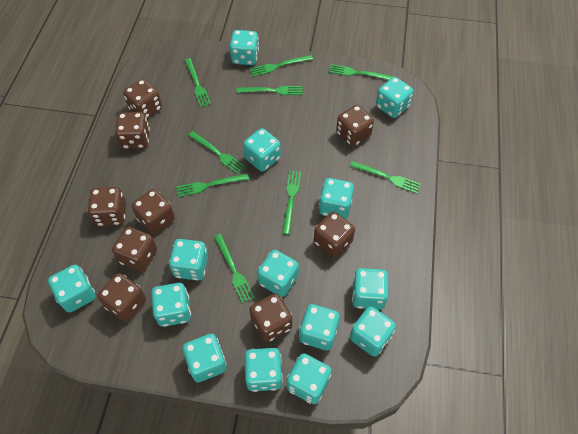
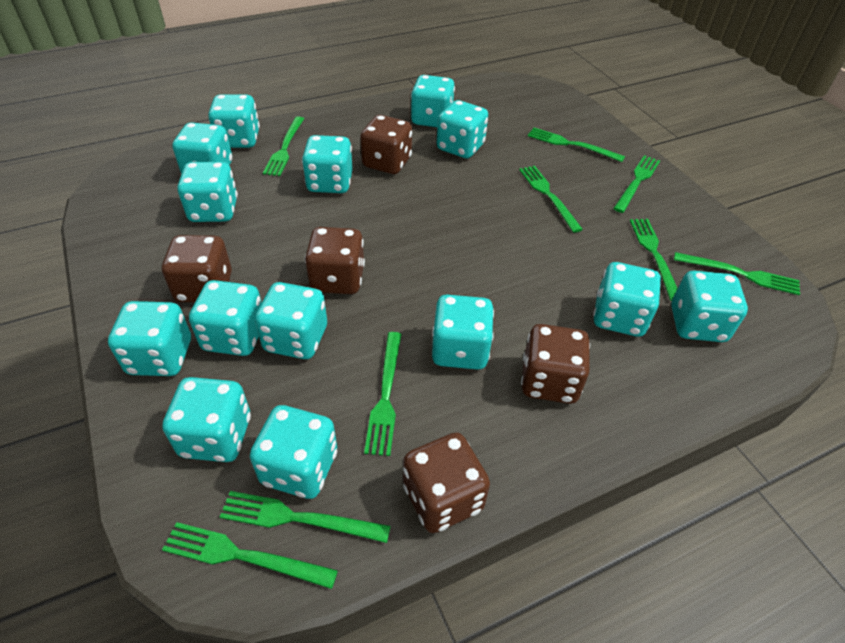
brown dice: [88,187,126,226] [97,273,146,322] [112,227,157,272] [115,112,150,149] [123,79,162,118] [132,189,175,235] [249,293,292,342] [314,212,355,258] [336,105,374,147] = 9 -> [162,235,232,302] [305,227,365,294] [360,115,412,174] [403,433,490,533] [521,324,590,404] = 5

